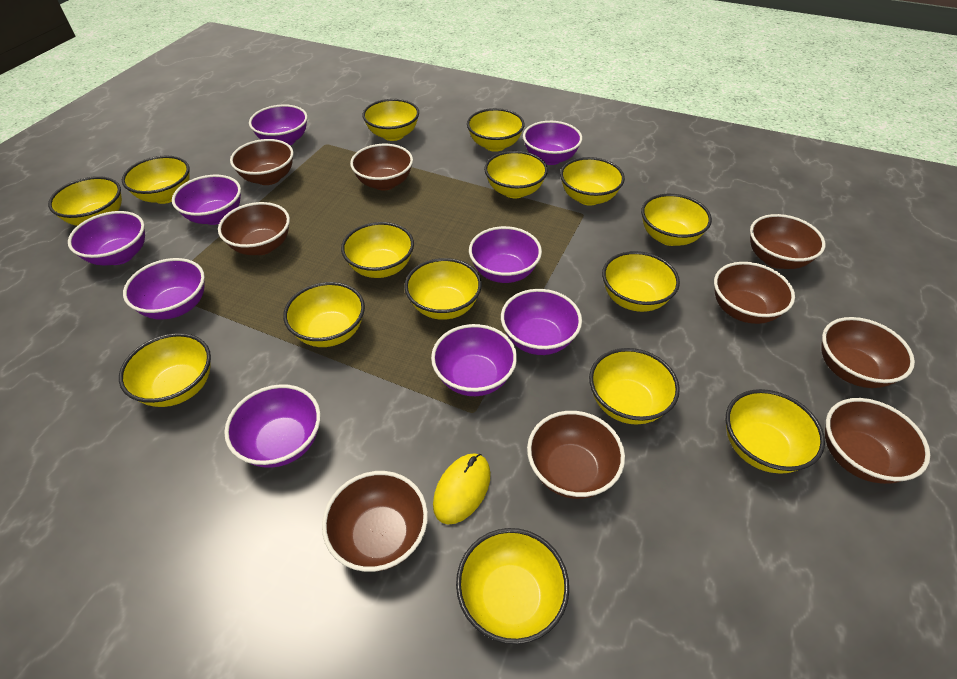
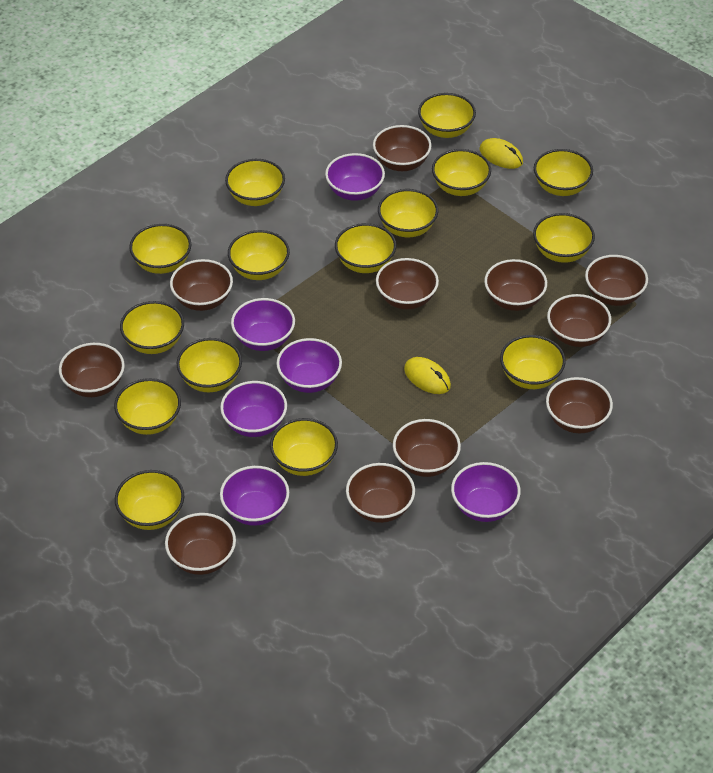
brown bowl: [218,202,290,255] [230,139,294,185] [322,471,428,572] [350,144,413,191] [527,411,625,499] [714,262,795,324] [750,214,825,269] [821,317,915,388] [825,398,930,484] = 9 -> [59,343,125,397] [165,513,236,575] [170,259,233,311] [346,463,415,523] [373,125,431,171] [376,258,439,309] [393,419,461,477] [484,259,547,311] [546,377,613,433] [547,294,611,347] [585,255,648,306] = 11
purple bowl: [68,211,145,266] [123,258,205,320] [172,175,241,225] [224,384,321,468] [249,104,308,146] [431,324,517,396] [469,226,542,283] [501,289,582,355] [523,121,582,165] = 9 -> [220,381,287,437] [220,466,289,526] [231,298,295,351] [276,338,342,393] [325,153,385,201] [451,462,521,522] = 6
yellow mouse: [433,453,491,525] = 1 -> [404,357,451,394] [480,138,523,169] = 2

